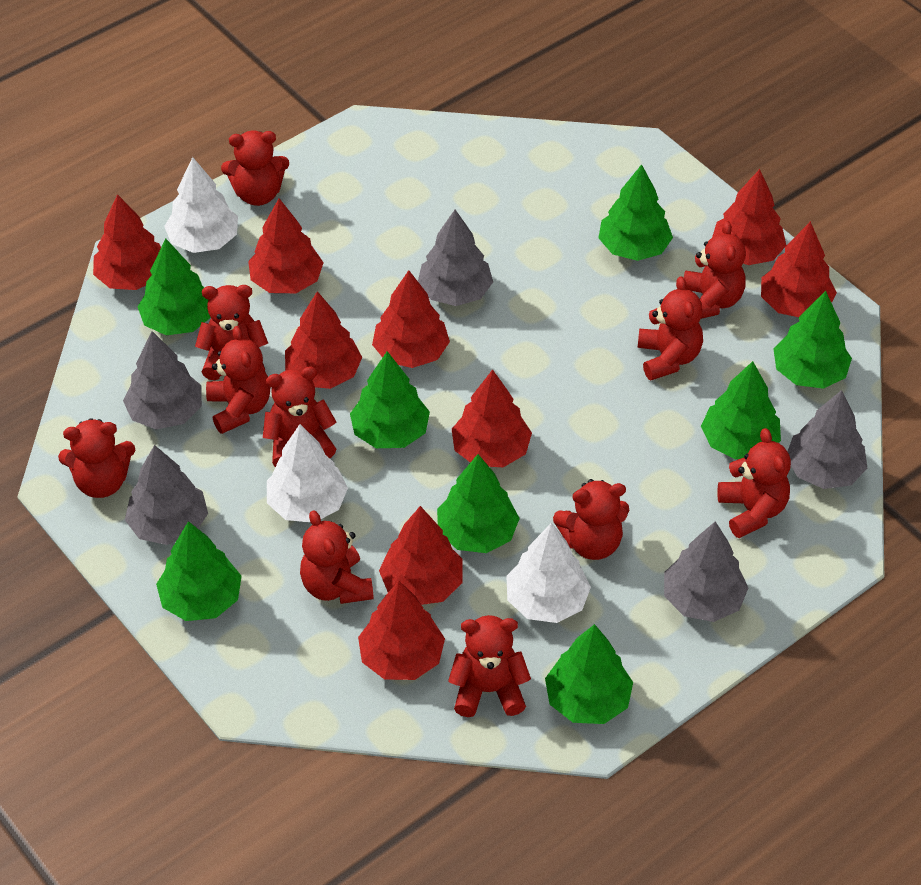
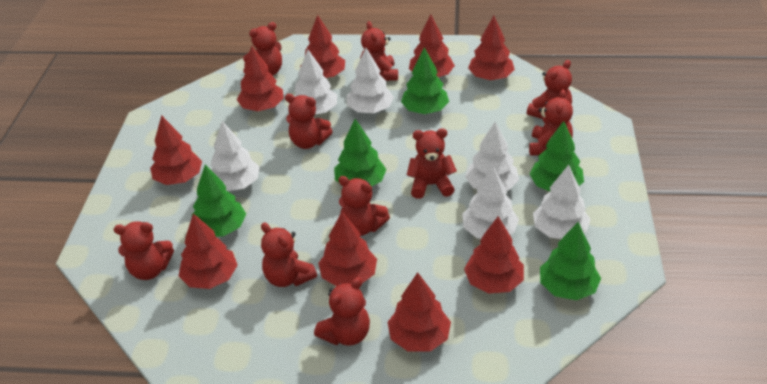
green tree: [138,239,211,335] [156,521,242,621] [350,351,430,448] [437,454,520,553] [545,624,633,724] [598,164,673,261] [701,361,781,459] [774,291,852,389] = 8 -> [192,165,246,237] [334,119,386,187] [401,48,449,114] [530,121,584,191] [540,222,601,300] = 5
grey tree: [123,331,202,429] [125,445,208,545] [418,209,493,306] [664,521,748,622] [787,390,867,489] = 5 -> none = 0
red teddy bear: [58,418,135,498] [195,285,268,380] [206,326,270,434] [221,131,289,206] [263,366,336,467] [300,510,374,604] [448,615,531,717] [553,479,629,560] [638,276,703,380] [684,221,746,319] [718,428,791,538] = 11 -> [114,222,174,280] [243,22,282,75] [261,222,317,287] [285,94,333,149] [314,277,370,346] [338,176,390,236] [360,21,398,81] [407,128,457,199] [527,60,572,119] [529,89,573,156] = 10
white tree: [164,157,238,253] [267,424,348,522] [506,523,591,623] = 3 -> [211,121,260,191] [294,50,337,114] [347,48,394,113] [462,166,519,239] [465,122,519,191] [533,165,590,239] = 6

